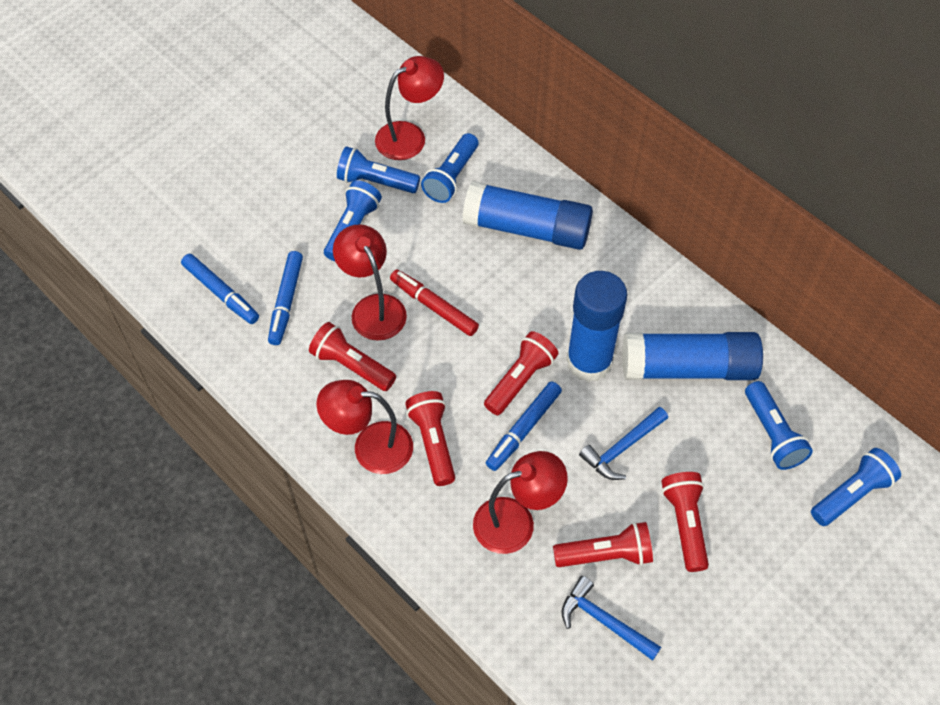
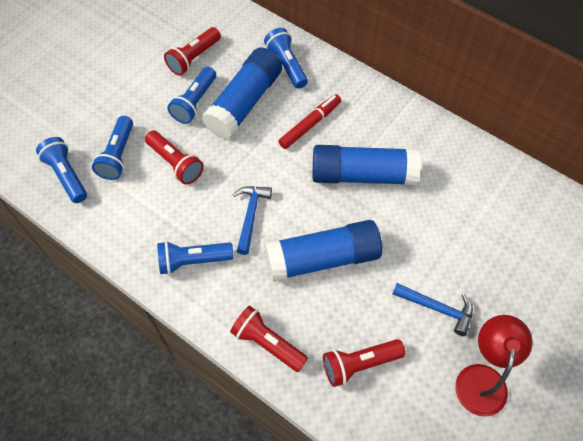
blue marker: [181,253,259,324] [268,251,303,345] [486,381,562,471] = 3 -> none = 0
red flashlight: [309,322,396,391] [405,391,455,486] [484,331,559,415] [553,522,653,567] [661,472,709,572] = 5 -> [145,131,204,185] [164,27,221,76] [230,306,308,372] [323,339,406,387] = 4
red lamp: [316,380,413,474] [333,224,407,341] [375,56,444,160] [473,451,568,554] = 4 -> [455,315,533,417] = 1

